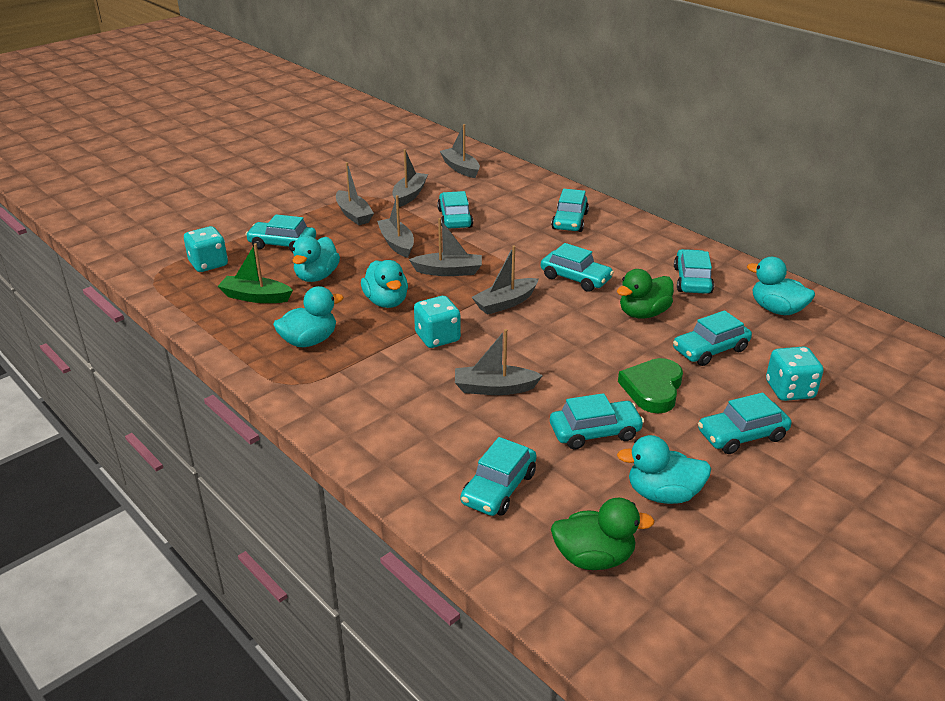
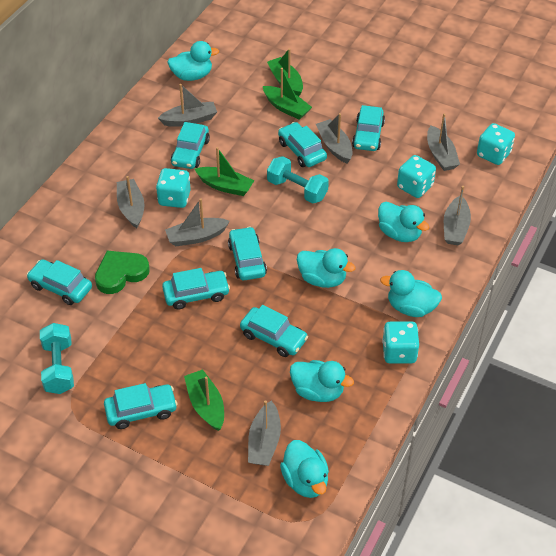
green boat: [218,243,293,303] = 1 -> [184,369,224,431] [195,147,254,196] [263,68,312,120] [267,48,303,96] = 4
green duck: [551,498,655,570] [617,269,674,319] = 2 -> none = 0
turquoise car: [245,214,316,252] [437,191,473,228] [460,437,537,516] [541,243,614,292] [550,393,644,449] [551,189,589,232] [673,310,752,366] [674,249,714,294] [698,393,791,454] = 9 -> [27,259,92,305] [104,383,178,429] [162,268,230,310] [171,122,210,169] [228,227,267,280] [240,305,308,357] [278,122,327,167] [352,105,385,151] = 8
turquoise dice: [184,226,228,272] [414,296,461,348] [766,346,823,401] = 3 -> [156,168,191,208] [382,321,419,364] [397,155,436,198] [477,123,515,165] = 4
turquoise duck: [273,286,344,347] [292,236,340,282] [361,260,408,308] [617,435,711,504] [747,257,815,315] = 5 -> [167,41,219,81] [280,440,329,498] [290,360,354,402] [297,248,356,288] [378,202,429,242] [380,270,442,317] = 6
turquoise dumbbell: none = 0 -> [40,323,74,394] [267,156,329,203] = 2

